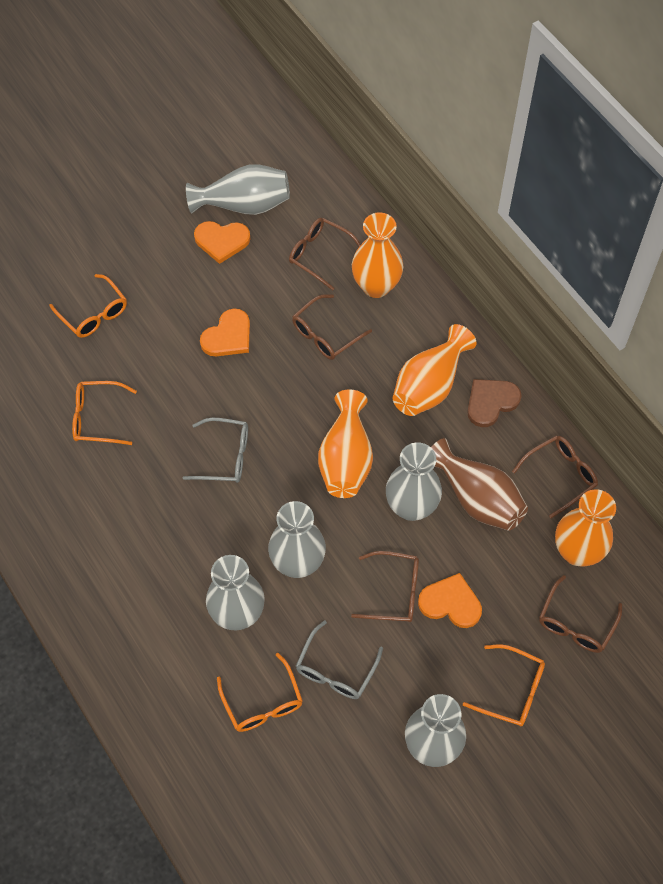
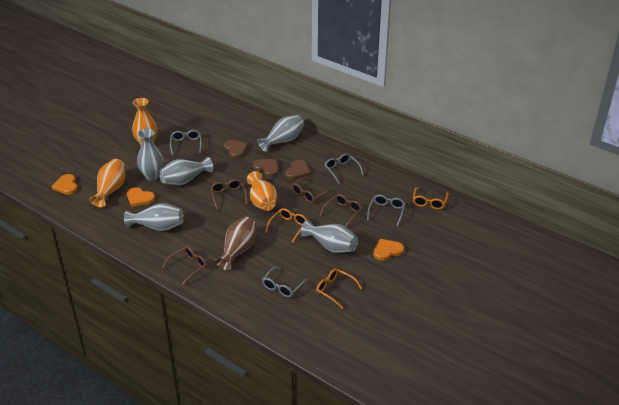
brown glasses: [289,218,361,291] [292,294,372,360] [351,551,419,622] [512,436,598,518] [539,575,622,653] = 5 -> [162,246,207,285] [210,179,247,209] [291,177,333,203] [320,194,362,227] = 4
brown heart: [467,379,522,427] = 1 -> [224,140,248,158] [253,159,279,177] [285,160,310,179] = 3
grey glasses: [183,418,248,483] [296,620,383,699] = 2 -> [170,130,202,155] [262,267,308,298] [324,153,364,184] [367,195,405,226] = 4
orange glasses: [49,274,127,338] [72,381,137,445] [217,653,303,732] [463,644,545,727] = 4 -> [265,208,307,243] [316,268,362,309] [413,187,449,210] = 3
orange vase: [318,389,373,498] [352,212,404,298] [393,324,476,416] [555,489,616,567] = 4 -> [90,159,125,208] [132,98,157,146] [247,171,277,211] = 3

